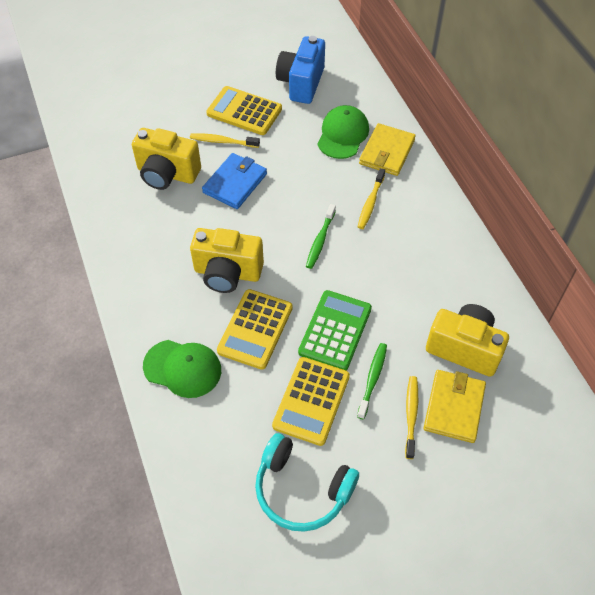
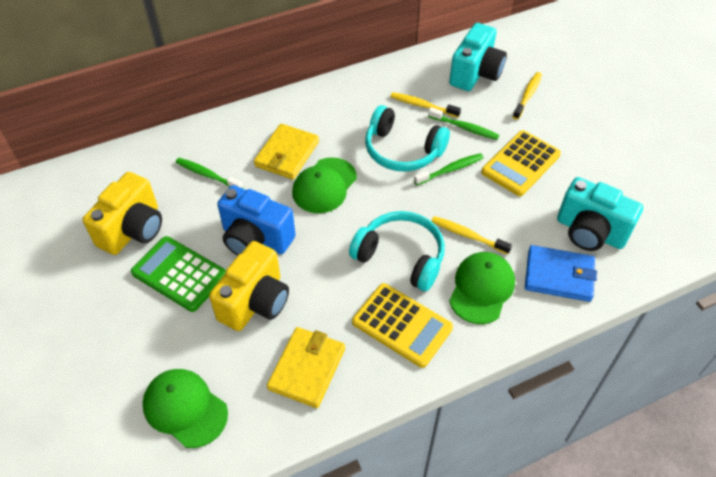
green cap: [143,340,221,398] [317,105,369,159] = 2 -> [143,369,228,448] [292,157,357,213] [449,252,515,324] = 3
green toothbrush: [306,204,336,269] [357,343,387,420] = 2 -> [176,158,243,188] [414,153,484,185] [428,107,499,140] = 3
turquoise camera: none = 0 -> [449,23,507,91] [557,177,643,251] = 2
turquoise headphones: [255,433,359,532] = 1 -> [349,211,445,291] [365,105,450,172] = 2
yellow calculator: [206,86,282,135] [217,289,293,370] [272,357,350,446] = 3 -> [352,283,453,368] [481,130,561,196] = 2
yellow camera: [132,128,201,190] [190,228,264,293] [426,304,509,377] = 3 -> [83,172,162,255] [209,241,289,331] = 2

